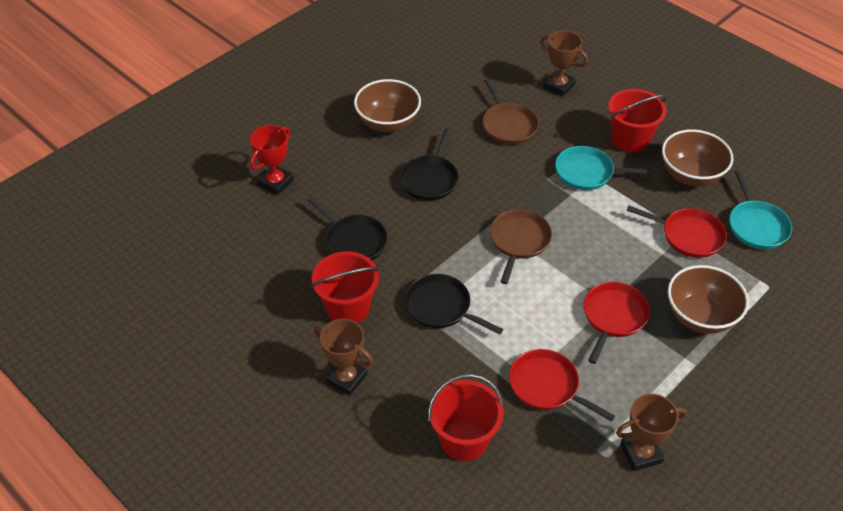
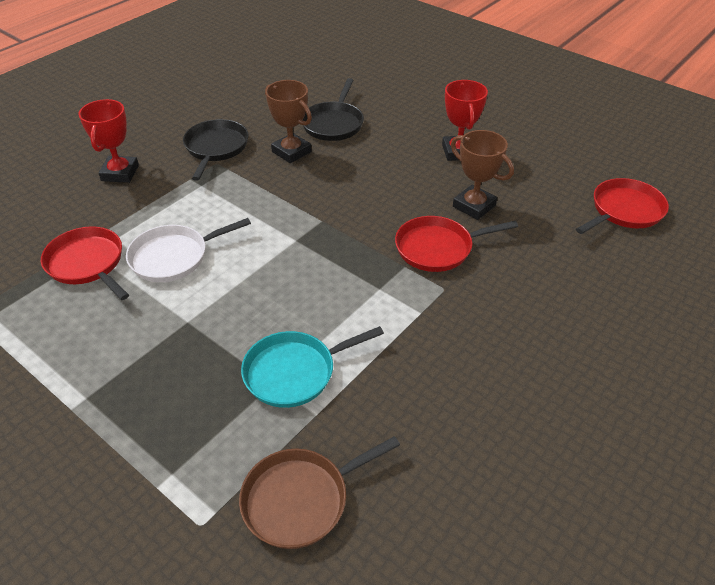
black pan: [308,196,387,260] [399,128,458,201] [405,274,503,335] = 3 -> [183,119,249,181] [302,78,364,141] = 2
brown bowl: [354,79,421,132] [662,129,733,186] [668,265,749,334] = 3 -> none = 0
brown pan: [483,79,539,144] [490,209,552,284] = 2 -> [239,436,400,549] = 1
brown trophy: [314,319,373,396] [540,30,588,97] [616,394,687,471] = 3 -> [265,80,312,163] [451,130,514,220] = 2
red bucket: [311,251,379,323] [428,374,504,461] [608,89,667,153] = 3 -> none = 0
red trophy: [250,125,294,195] = 1 -> [79,99,139,183] [442,80,488,161] = 2
turquoise pan: [555,146,653,190] [729,170,792,249] = 2 -> [241,326,384,408] = 1
white pan: none = 0 -> [126,218,251,282] = 1

